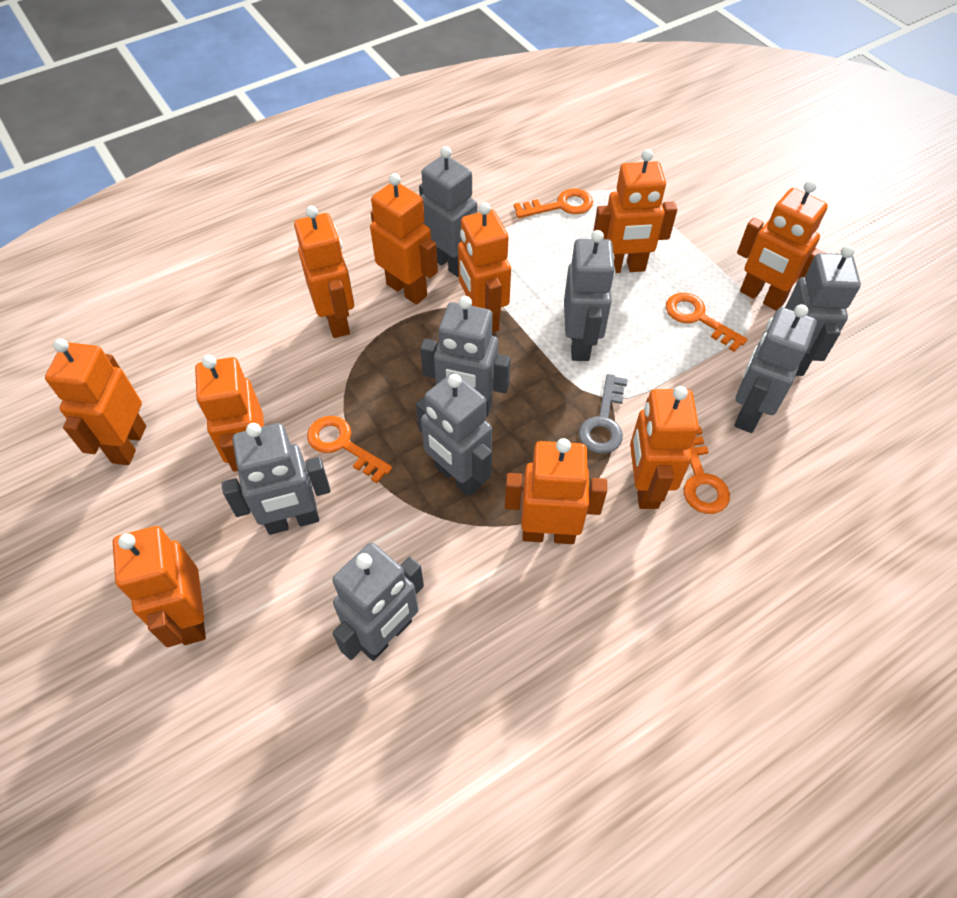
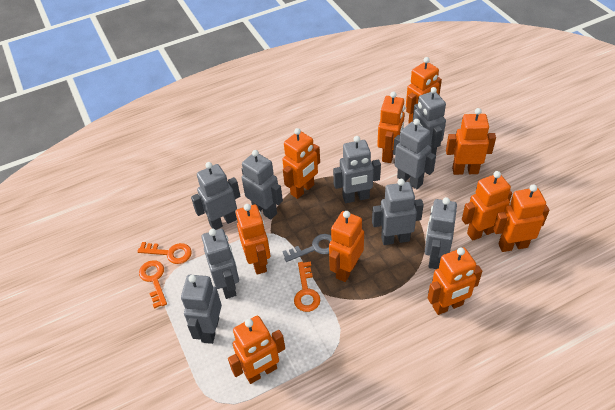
grey robot: [222,423,331,535] [332,543,424,661] [416,373,492,497] [419,146,478,278] [420,296,511,417] [564,230,616,361] [734,304,817,433] [785,245,861,376] = 8 -> [181,275,222,344] [191,162,240,230] [201,229,239,299] [242,150,283,219] [333,136,381,203] [372,179,424,245] [393,119,436,189] [413,87,446,155] [425,197,457,269] = 9
orange key: [307,416,392,483] [514,189,593,218] [666,293,748,352] [684,426,730,514] = 4 -> [137,242,192,264] [139,260,167,309] [294,262,320,312] = 3

